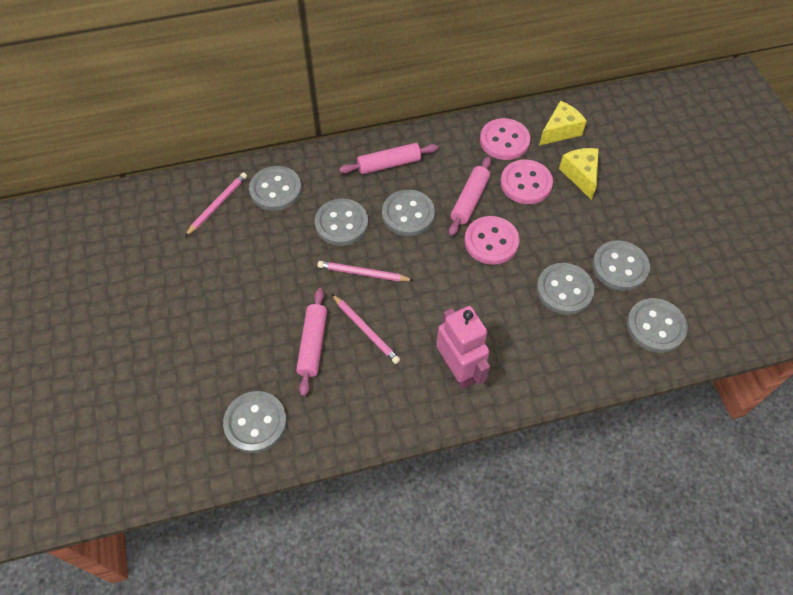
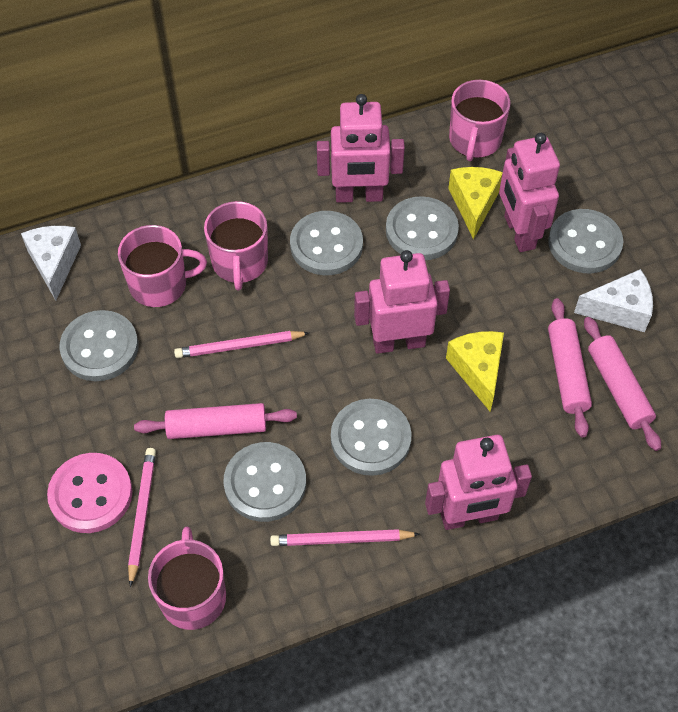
grey button: [223,391,287,453] [249,166,302,211] [315,199,368,246] [382,190,435,236] [536,263,595,315] [592,240,650,291] [627,298,688,353] = 7 -> [59,310,138,381] [223,442,306,522] [290,211,363,275] [331,399,412,476] [386,196,459,260] [548,209,623,273] = 6
pink button: [465,216,519,265] [480,118,530,160] [501,160,553,204] = 3 -> [47,453,133,533] = 1
pink mug: none = 0 -> [118,225,207,307] [148,527,226,630] [204,201,268,290] [449,80,510,161] = 4
pink robot: [436,306,490,389] = 1 -> [317,94,405,203] [354,250,450,354] [425,435,532,530] [499,133,560,252] = 4
white cheese: none = 0 -> [21,226,81,301] [574,269,653,332] = 2

